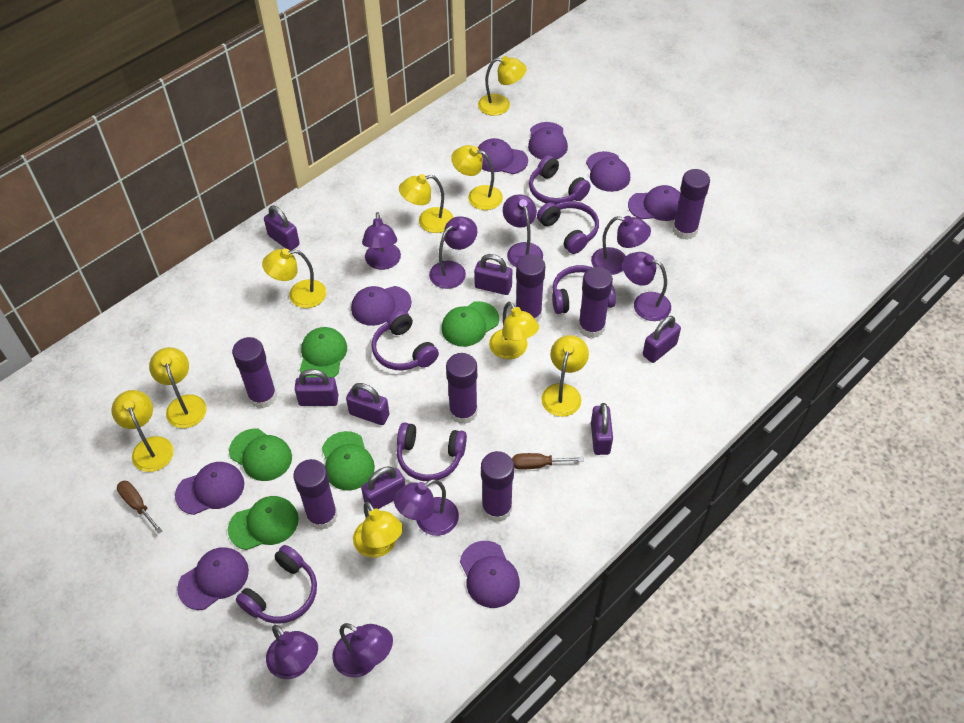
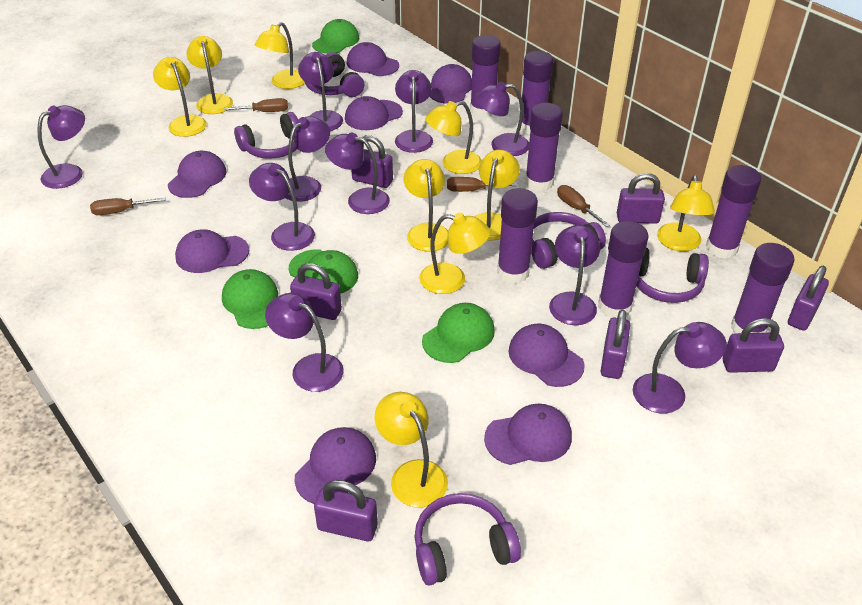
brown screwdriver: [117,481,162,534] [512,453,584,470] = 2 -> [90,197,166,215] [224,98,288,112] [447,177,517,192] [557,185,610,227] = 4
green cap: [228,496,299,550] [229,429,292,481] [300,327,347,378] [322,431,375,491] [441,301,499,347] = 5 -> [222,269,278,329] [289,249,358,294] [312,19,359,54] [422,303,495,363] = 4
purple headphones: [236,545,317,624] [371,310,439,370] [397,422,467,481] [529,155,591,205] [537,201,599,254] [552,265,616,314] = 6 -> [234,112,298,159] [304,52,364,97] [414,493,521,586] [531,212,606,269] [636,248,709,303] = 5
purple lamp: [266,625,318,679] [332,623,393,678] [362,212,401,270] [394,479,459,536] [429,216,477,289] [503,194,543,267] [591,216,651,275] [623,252,671,321] = 8 -> [37,105,85,189] [249,163,315,251] [265,293,344,392] [285,116,330,202] [298,52,343,131] [325,132,390,214] [395,70,433,153] [475,82,529,156] [549,225,600,325] [633,322,727,413] = 10

